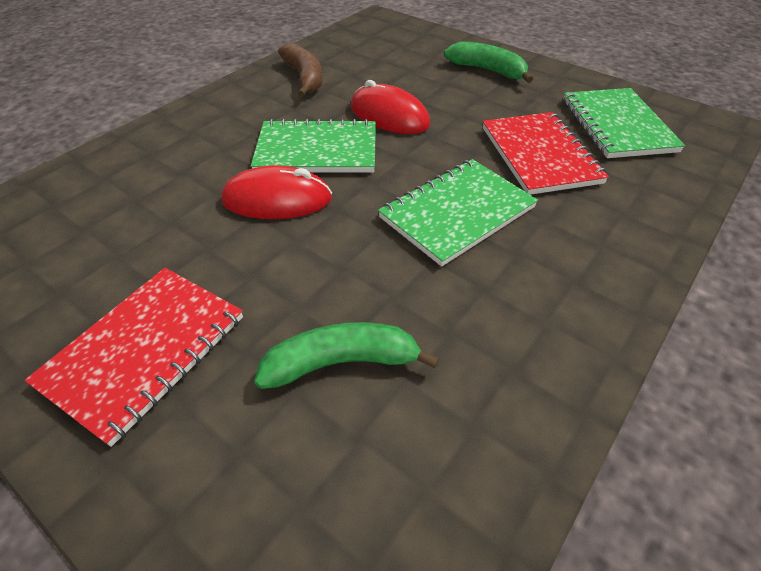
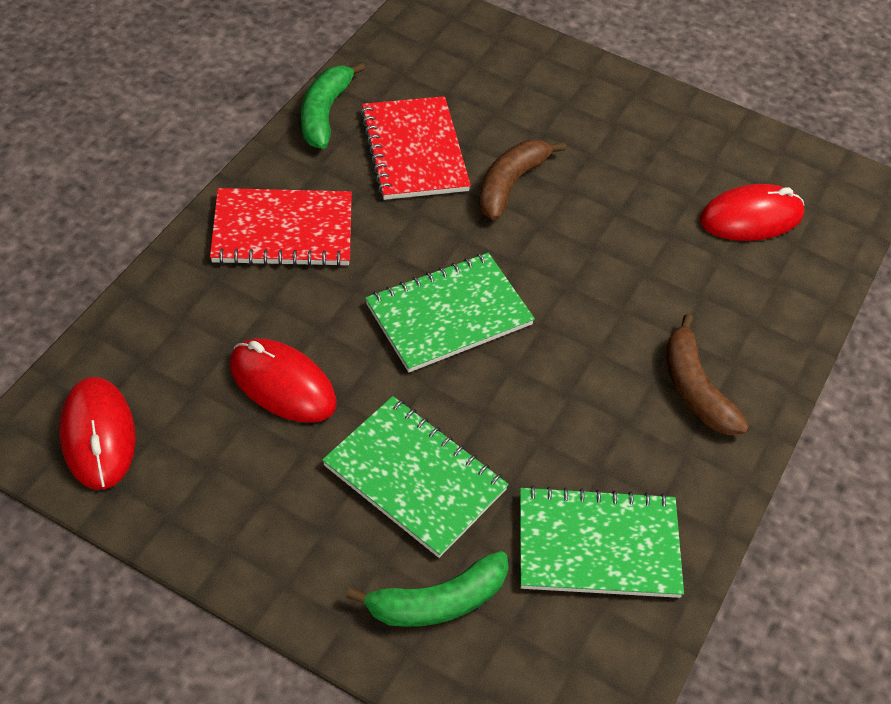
brown banana: [278,43,322,97] = 1 -> [479,140,566,221] [666,314,749,435] = 2
red mouse: [221,165,332,219] [351,80,430,134] = 2 -> [60,377,136,490] [230,339,337,423] [700,184,805,241] = 3

